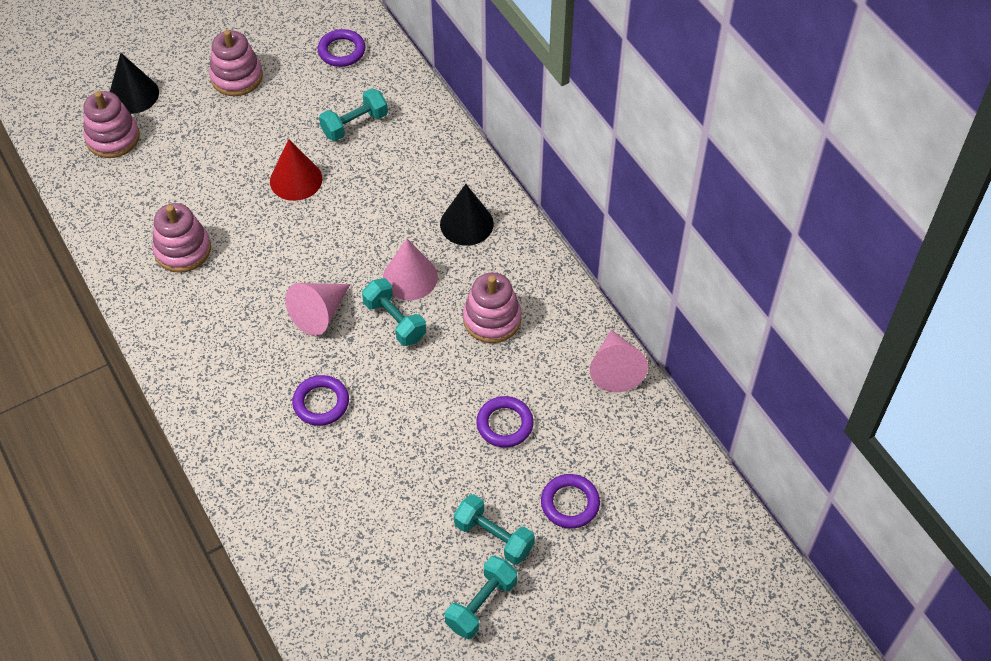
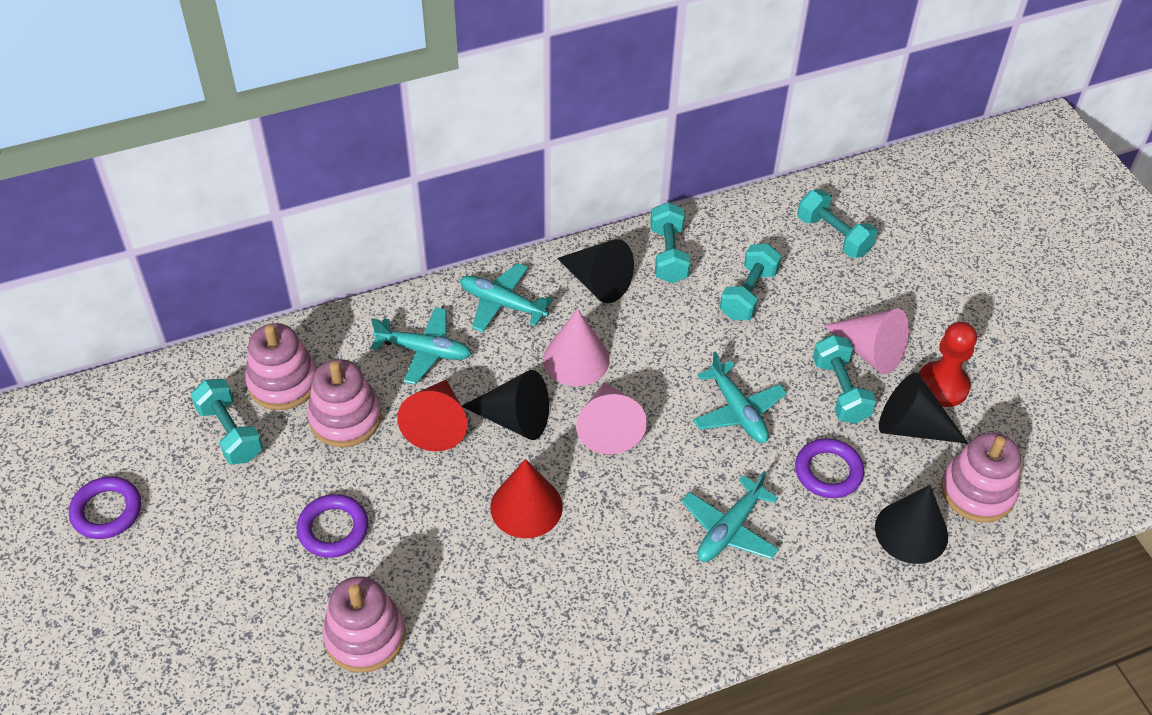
black cone: [110,53,159,114] [440,184,494,246] = 2 -> [462,370,549,440] [557,239,634,303] [875,485,948,564] [879,373,968,444] = 4
purple ring: [292,375,349,426] [318,29,365,67] [476,396,534,448] [541,474,600,529] = 4 -> [69,476,141,539] [297,494,368,558] [795,438,864,498] = 3
red cone: [270,139,322,201] = 1 -> [397,380,468,452] [490,459,563,538] = 2
red pawn: none = 0 -> [919,322,977,407] = 1
turquoise dumbbell: [319,88,388,141] [362,278,426,346] [445,556,517,639] [454,494,535,565] = 4 -> [191,379,263,464] [650,202,691,283] [720,244,781,320] [797,189,877,258] [813,335,876,424] = 5
turquoise plane: none = 0 -> [371,307,471,385] [460,263,553,332] [682,471,779,562] [693,351,787,443] = 4

